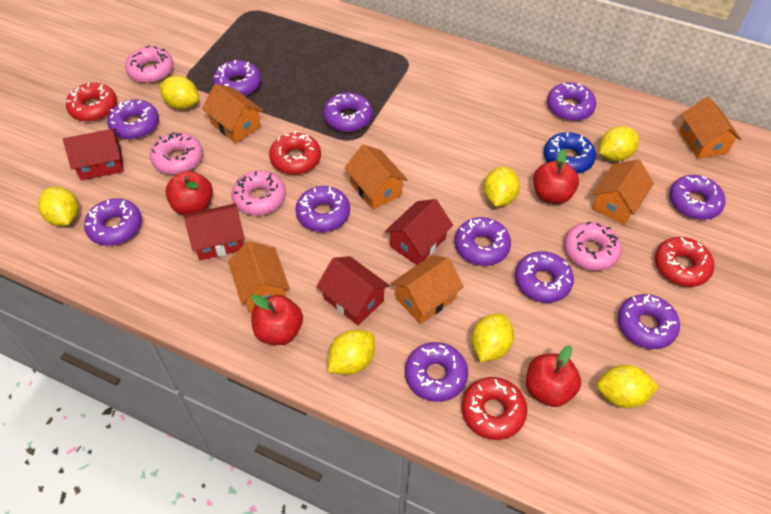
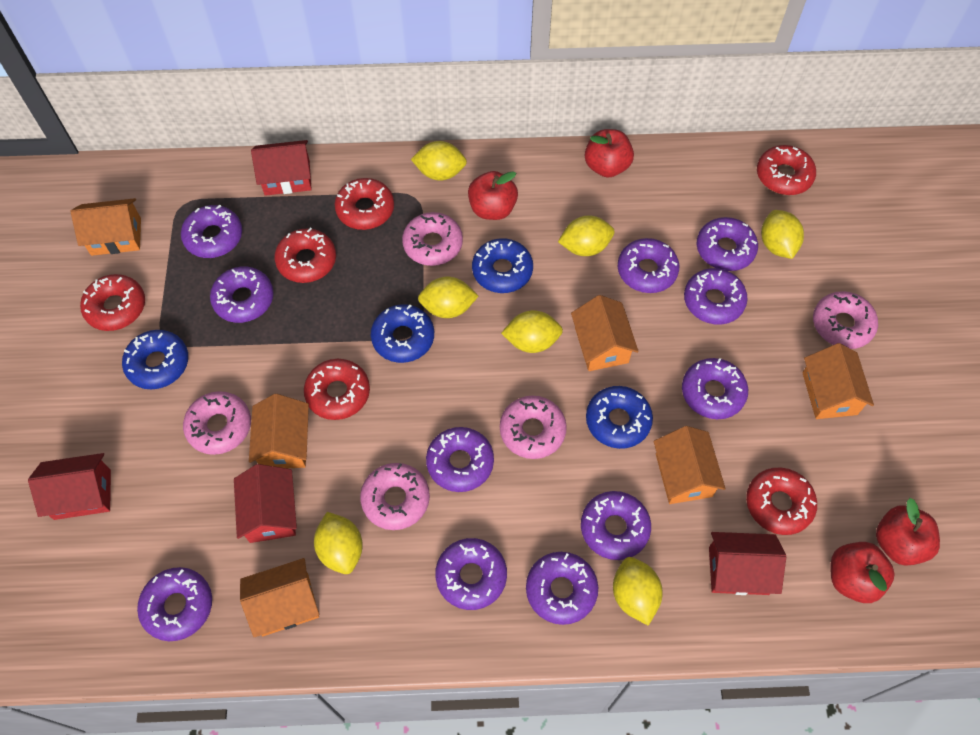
blue donut: [544,132,596,174] = 1 -> [122,330,188,389] [371,304,434,363] [472,238,533,293] [586,386,653,449] = 4
pink donut: [125,46,174,83] [150,132,203,175] [231,171,286,216] [564,221,622,271] = 4 -> [183,391,251,455] [360,463,430,530] [402,212,463,266] [500,396,567,459] [813,291,878,349] = 5
red donut: [66,83,117,122] [269,131,321,175] [462,377,527,440] [655,237,714,287] = 4 -> [80,274,145,331] [275,228,336,283] [304,359,370,420] [335,178,394,230] [746,468,817,535] [757,145,816,195] = 6

